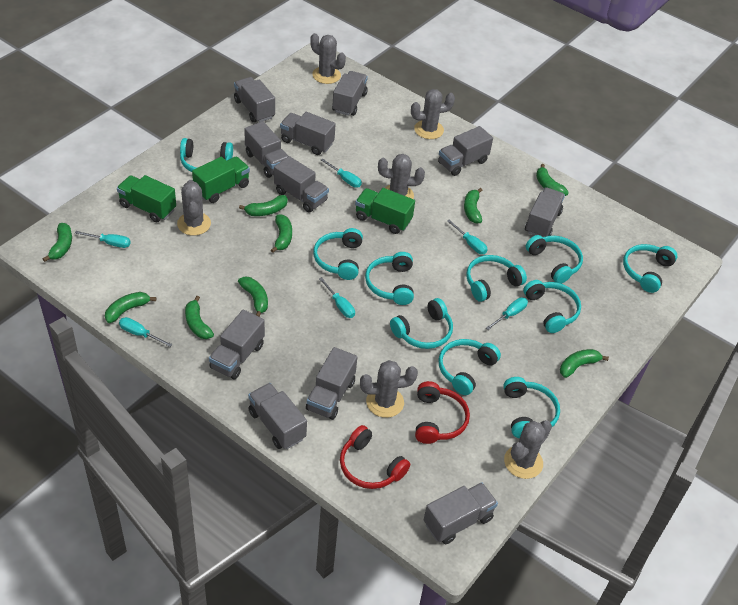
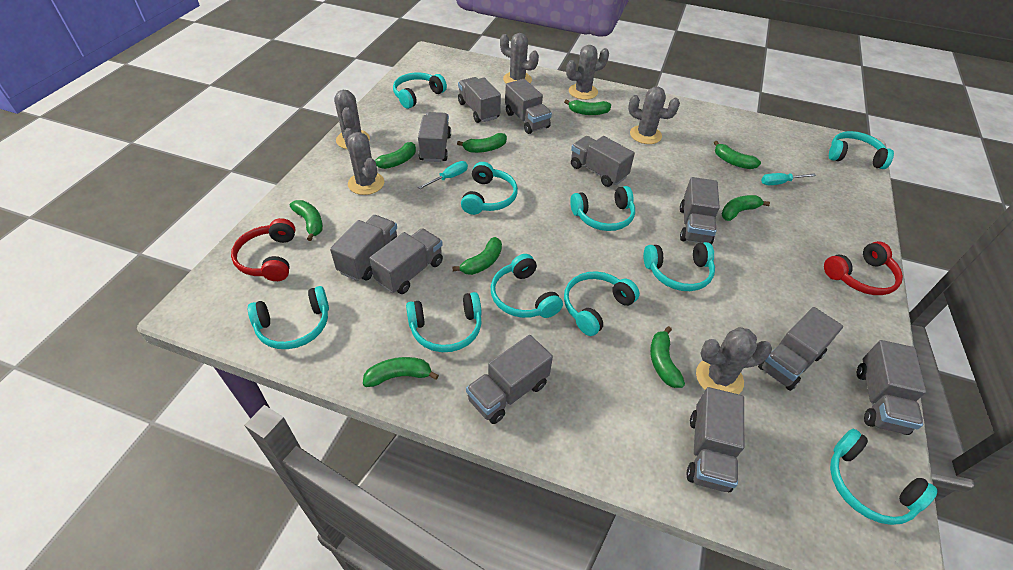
green truck: [117,175,176,222] [192,156,250,203] [355,188,415,234] = 3 -> none = 0
turquoise screwdriver: [75,231,131,248] [119,317,173,347] [319,277,355,318] [321,159,362,188] [447,220,488,254] [486,297,528,330] = 6 -> [418,161,468,189] [761,173,816,185] = 2

